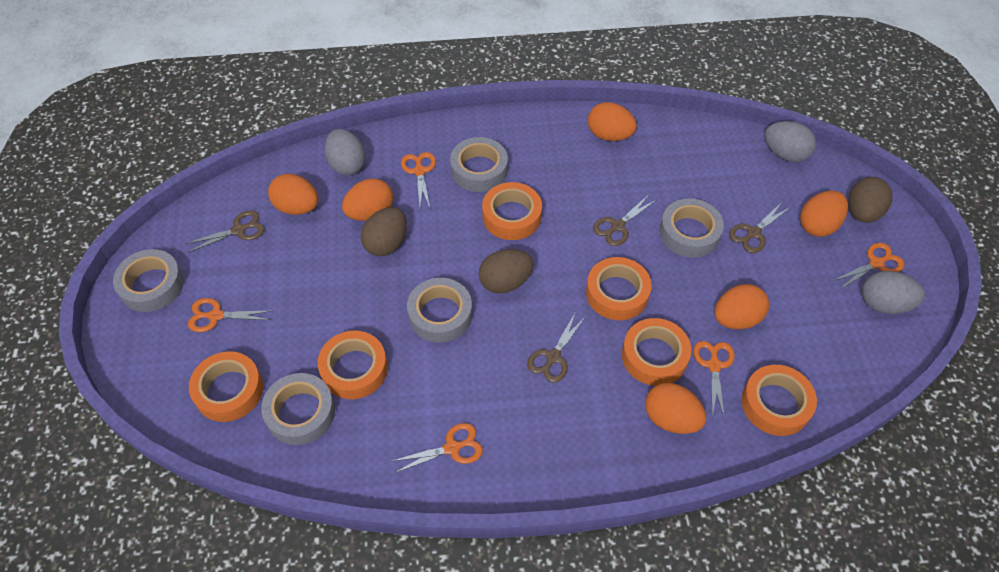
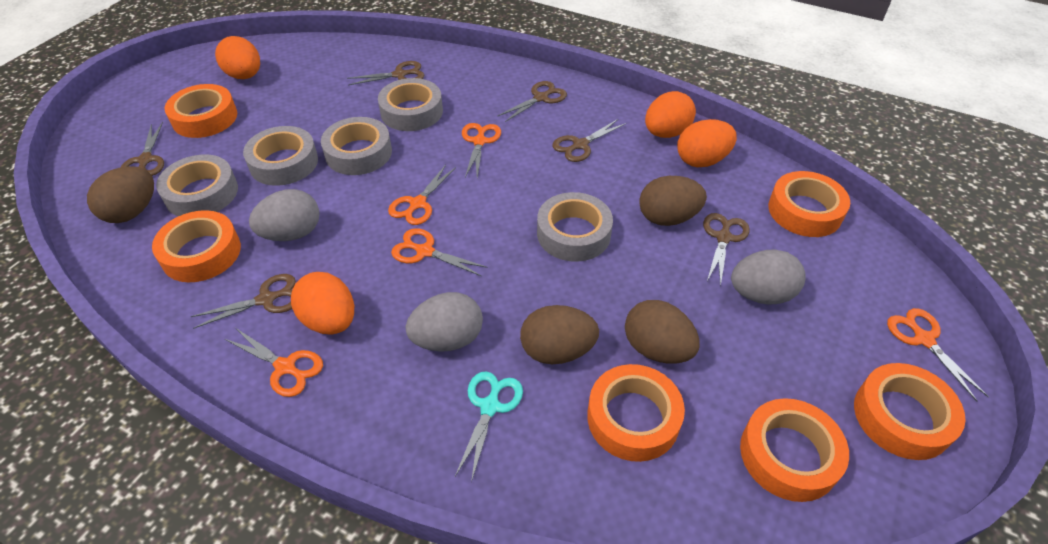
brown egg: [361,207,407,256] [479,249,534,294] [848,177,893,223] = 3 -> [87,166,154,223] [520,305,599,364] [625,300,700,364] [639,176,707,226] = 4
brown scissors: [185,211,265,252] [527,312,586,383] [593,196,656,246] [729,202,791,253] = 4 -> [121,122,164,176] [190,274,296,329] [347,61,424,85] [498,81,567,122] [552,119,626,162] [703,213,750,287] = 6
orange egg: [268,174,318,215] [342,178,393,221] [588,102,637,141] [645,383,706,434] [714,284,769,329] [800,191,848,237] = 6 -> [215,36,260,79] [291,272,354,334] [645,91,696,138] [677,119,737,167] = 4
turquoise scissors: none = 0 -> [455,371,523,483] = 1

